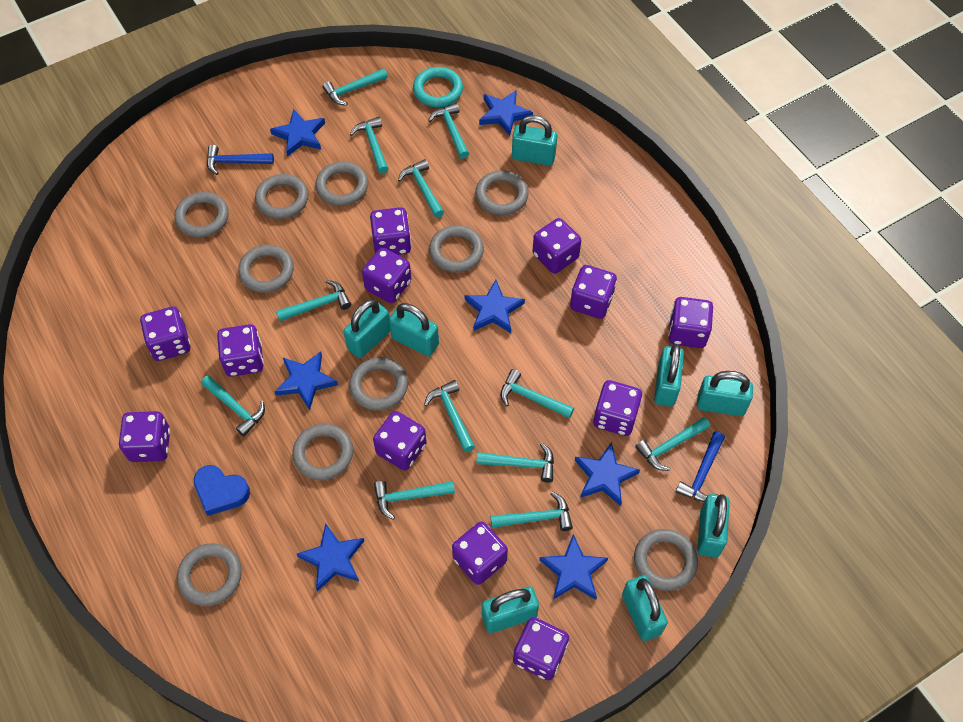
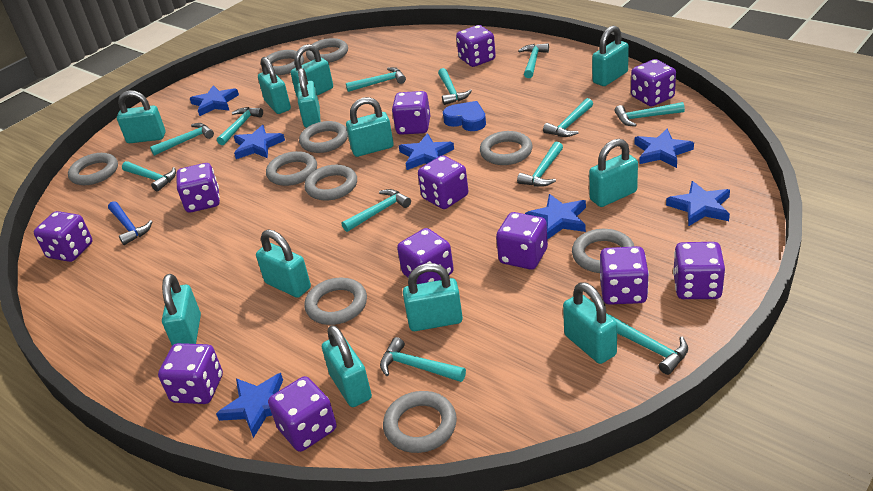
blue hammer: [207,144,274,175] [675,431,725,502] = 2 -> [108,201,153,245] = 1
turquoise padlock: [343,299,390,358] [389,303,439,356] [482,587,539,633] [512,115,557,166] [622,575,668,641] [654,344,684,407] [697,371,753,416] [697,494,730,558] = 8 -> [117,90,166,143] [162,274,201,346] [256,230,311,298] [258,57,291,114] [291,44,333,97] [297,68,321,128] [322,325,372,407] [346,97,394,157] [403,263,463,331] [563,282,617,364] [589,139,638,207] [592,25,629,86] = 12
turquoise ring: [413,67,463,107] = 1 -> none = 0

